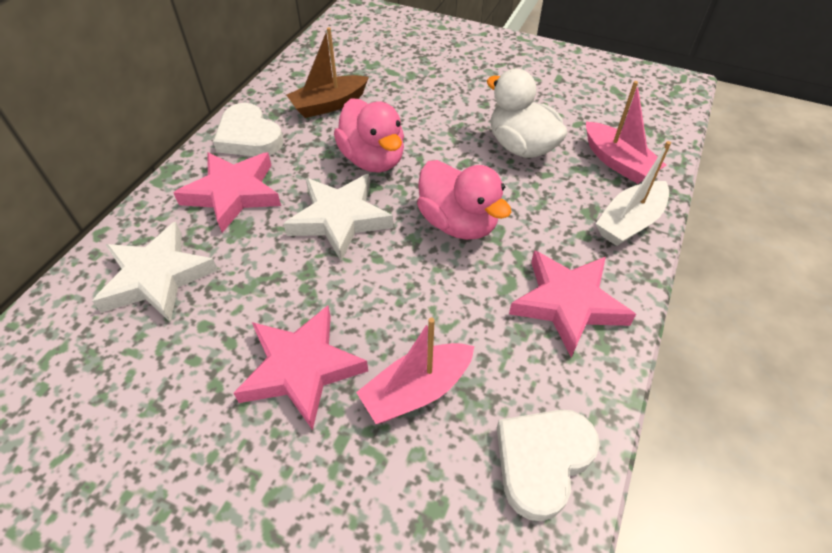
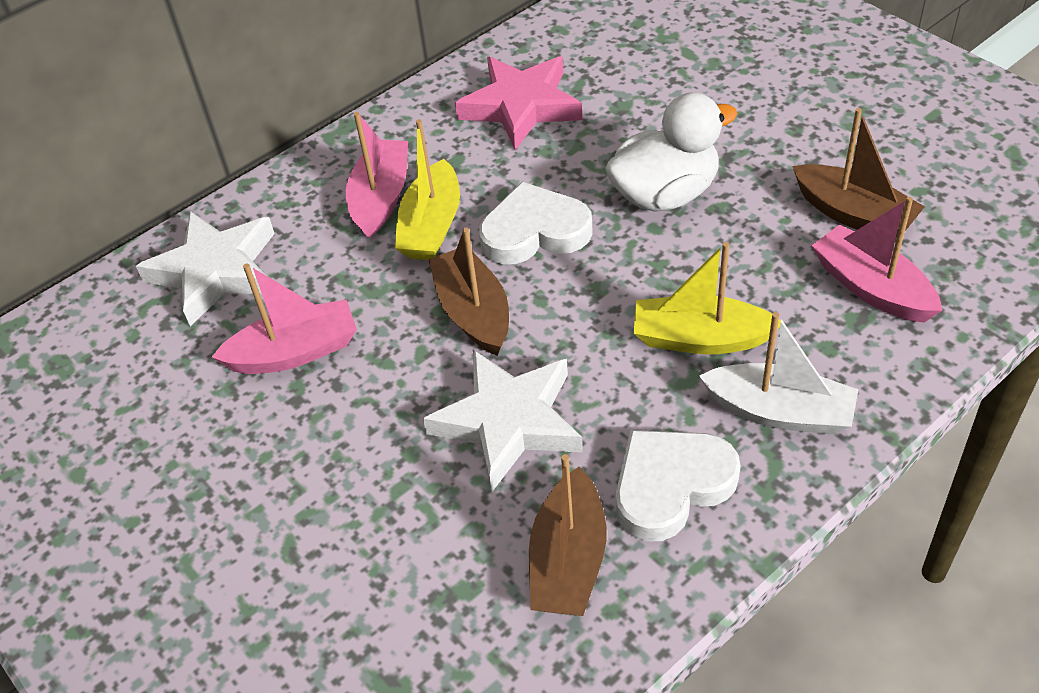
brown boat: [287,27,369,118] = 1 -> [428,228,509,356] [529,454,607,616] [792,108,925,237] = 3
pink boat: [356,318,474,424] [586,81,667,184] = 2 -> [212,263,357,374] [346,112,408,238] [812,197,942,323] = 3
pink duck: [334,98,404,173] [417,160,511,240] = 2 -> none = 0
pink star: [173,152,281,233] [233,305,368,430] [509,250,636,357] = 3 -> [455,56,582,150] = 1
yellow boat: none = 0 -> [395,119,460,260] [634,242,781,354] = 2

